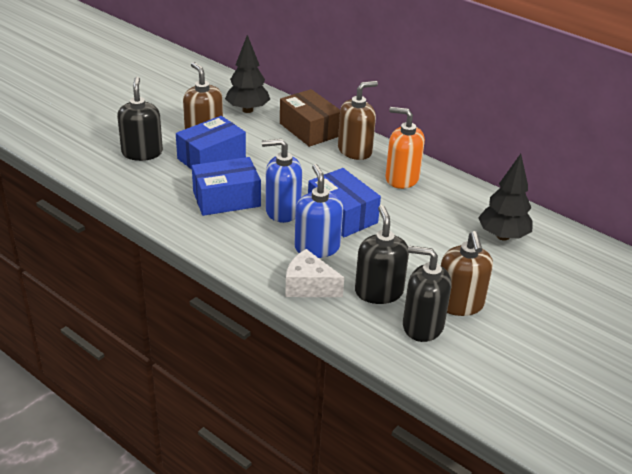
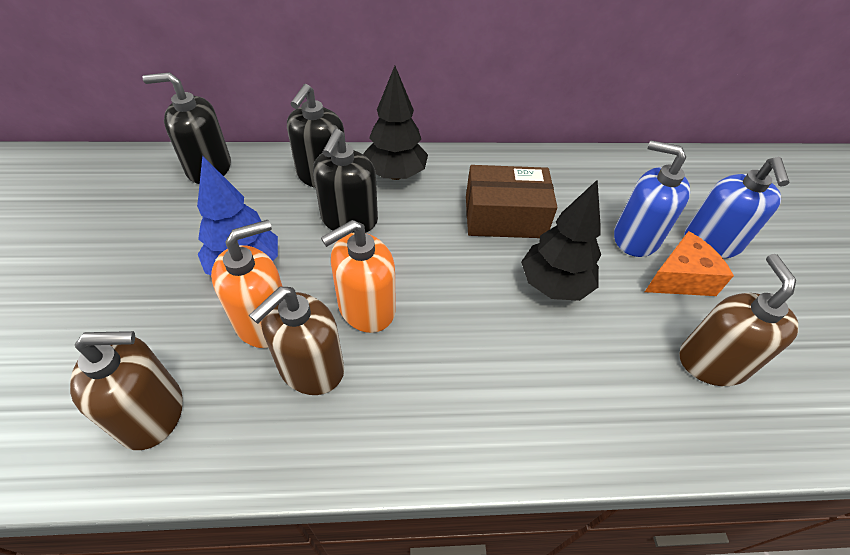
blue box: [176,116,246,169] [192,157,261,216] [308,168,381,238] = 3 -> none = 0
blue tree: none = 0 -> [197,155,278,275] = 1
orange cheese: none = 0 -> [645,231,734,296] = 1
orange soap dispenser: [385,107,425,189] = 1 -> [211,220,283,348] [321,220,396,333] = 2
white cheese: [285,249,344,297] = 1 -> none = 0

